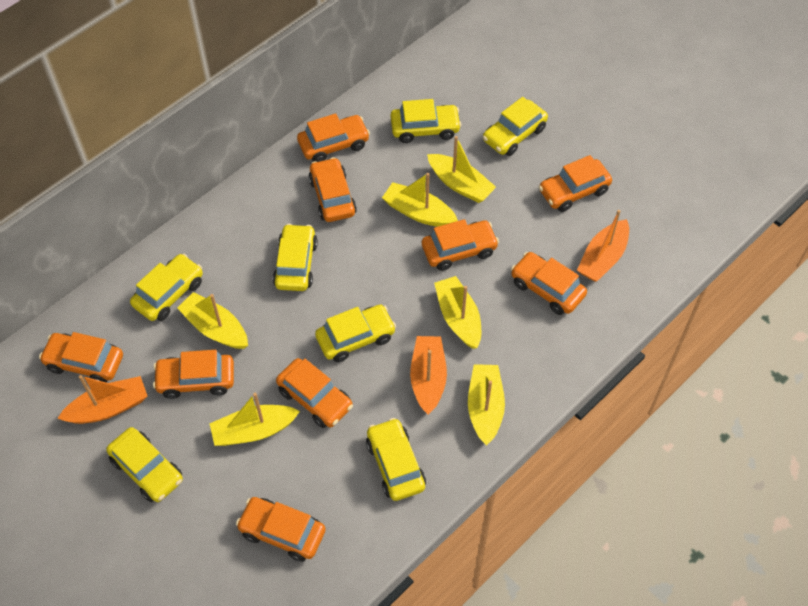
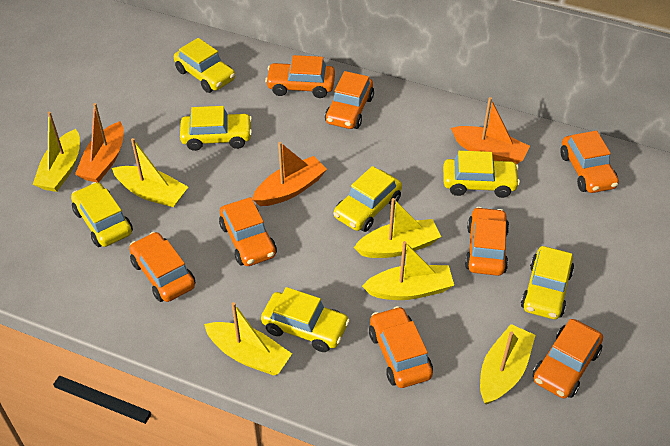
orange car: [39,332,123,382] [153,350,234,399] [236,497,326,562] [276,358,353,428] [297,113,370,162] [308,157,357,222] [422,219,499,271] [511,252,587,315] [539,155,612,212] = 9 -> [129,232,195,302] [219,197,277,266] [265,55,335,98] [325,71,374,129] [369,306,433,388] [465,207,509,276] [533,319,603,399] [560,131,619,193] = 8

